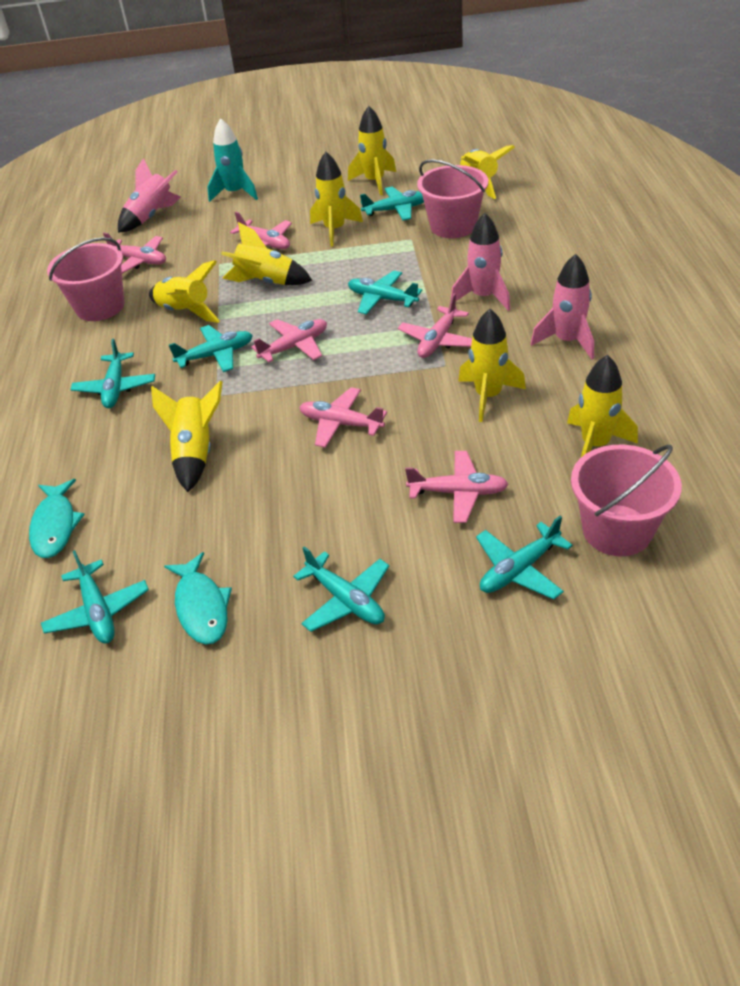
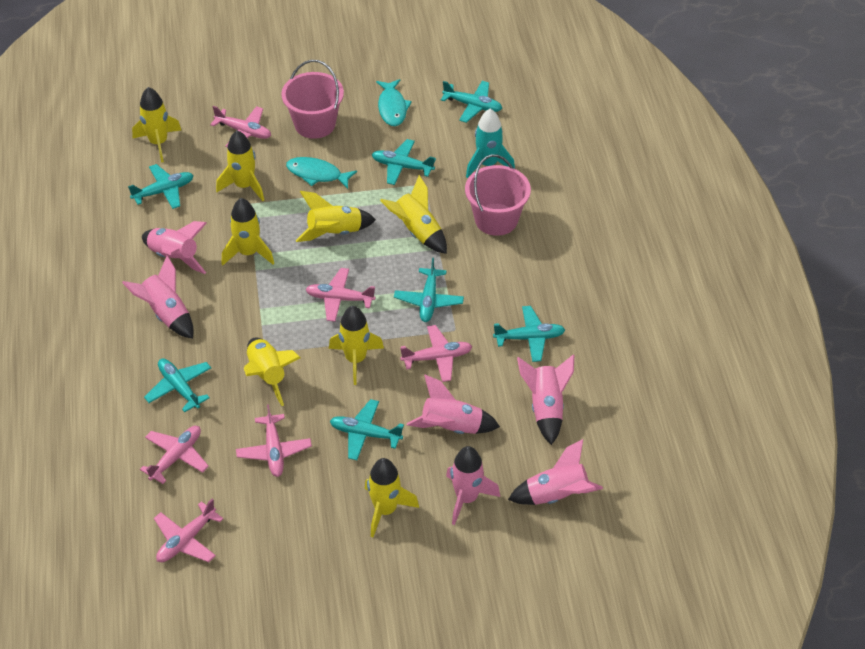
pink bucket: [47,237,124,321] [417,159,488,238] [571,445,682,556] = 3 -> [281,60,344,139] [465,154,531,236] = 2
pink rocket: [118,158,181,233] [450,213,510,311] [531,254,594,360] = 3 -> [122,255,194,339] [142,221,207,274] [407,375,500,434] [446,446,500,525] [508,439,603,505] [517,354,574,445] = 6

